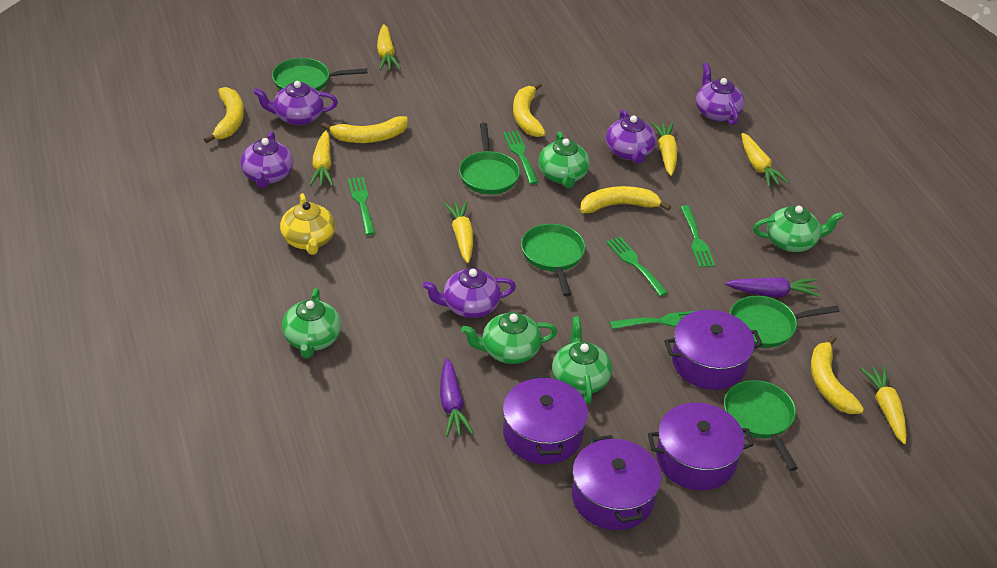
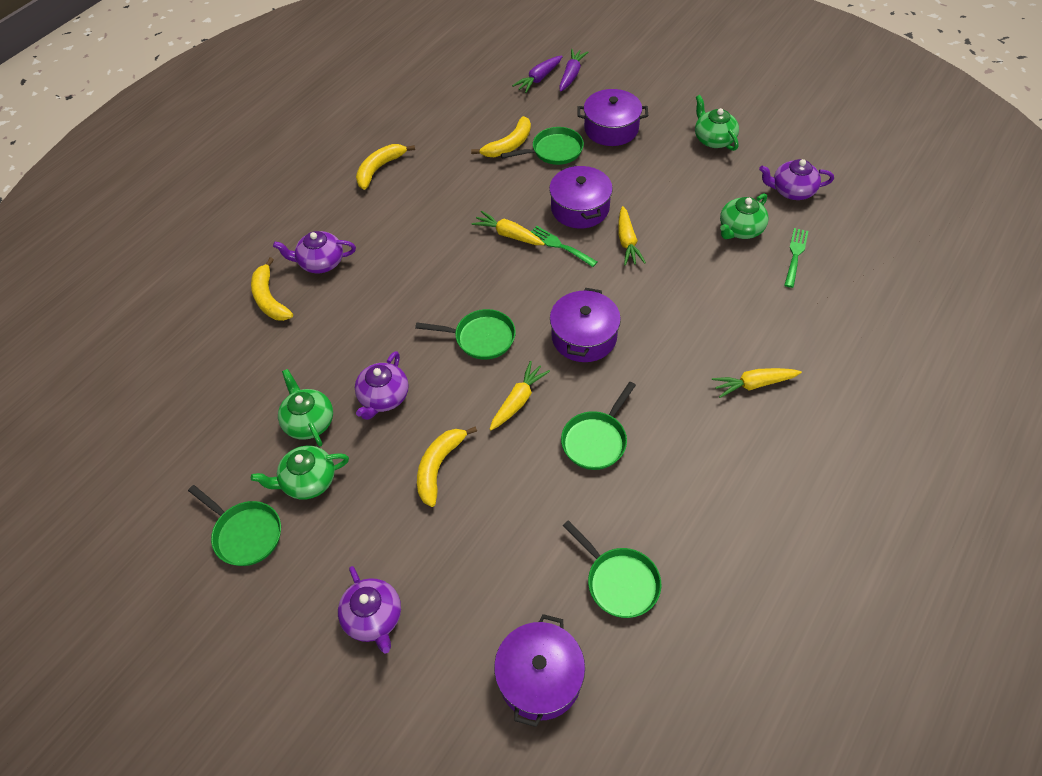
green fork: [348,177,375,235] [503,131,539,184] [606,237,668,296] [610,310,700,329] [680,205,715,268] = 5 -> [531,226,597,267] [784,228,808,288] = 2
green teapot: [282,288,341,358] [461,312,557,364] [538,132,590,188] [552,316,612,404] [753,206,844,252] = 5 -> [251,446,349,500] [278,369,333,447] [695,95,739,151] [720,193,769,239] = 4
purple teapot: [241,131,293,188] [253,81,338,125] [422,268,516,318] [606,110,656,164] [696,63,744,125] = 5 -> [273,231,356,273] [338,566,401,654] [355,351,409,420] [759,159,834,200] = 4
yellow banana: [204,87,244,143] [321,116,408,143] [513,82,546,137] [580,186,671,213] [811,335,864,414] = 5 -> [251,257,293,321] [356,144,415,190] [417,426,477,507] [471,116,531,157] = 4
yellow carrot: [309,131,333,186] [377,24,401,71] [444,201,473,263] [652,122,678,176] [741,133,789,187] [860,366,907,444] = 6 -> [471,211,545,245] [490,361,550,430] [618,206,646,266] [712,368,802,398] = 4
yellow teapot: [280,193,335,255] = 1 -> none = 0

